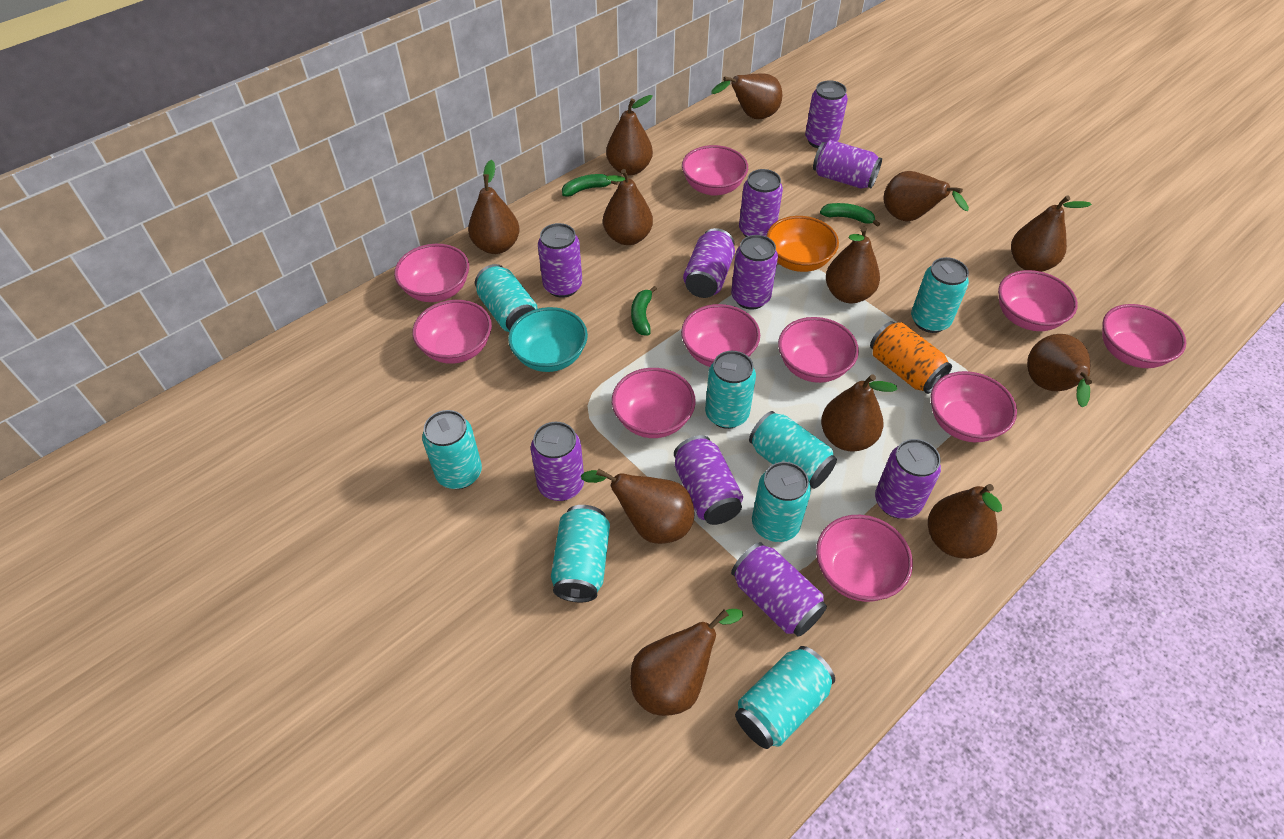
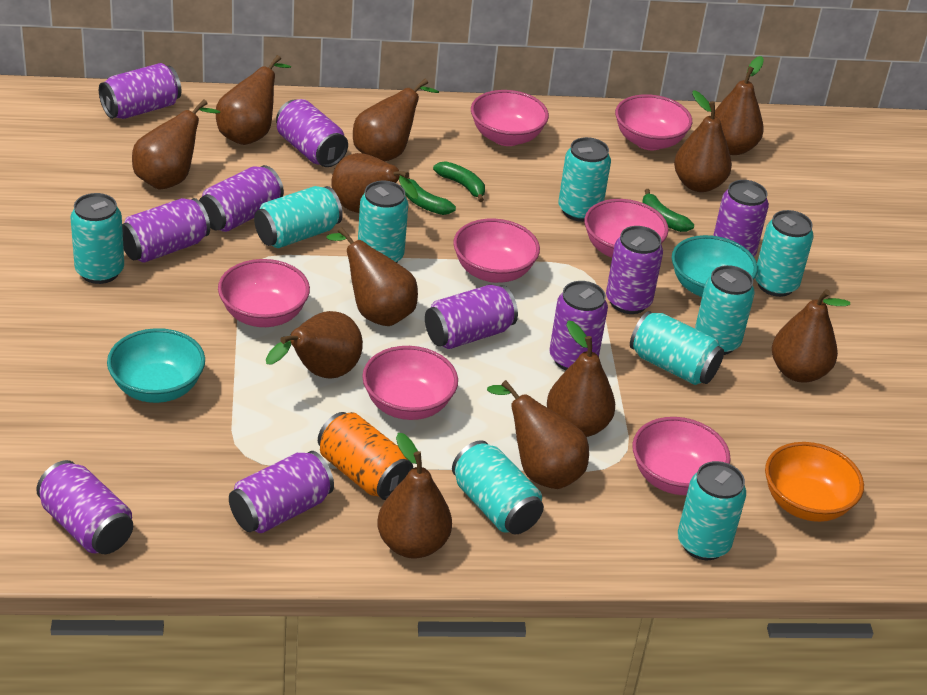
pink bowl: [394,244,469,302] [412,300,492,364] [612,368,696,438] [681,304,760,367] [682,145,748,196] [778,317,859,383] [816,515,913,602] [930,371,1017,442] [998,270,1078,331] [1102,304,1186,368] = 10 -> [218,259,310,327] [362,346,458,420] [453,219,540,283] [471,90,549,146] [584,199,669,258] [615,94,692,150] [632,417,731,495] = 7
turquoise bowl: [508,307,588,372] = 1 -> [107,328,205,403] [672,235,758,297] = 2
turquoise can: [422,410,482,489] [475,264,538,332] [551,505,610,602] [705,351,756,429] [735,646,835,749] [749,411,837,489] [752,462,811,542] [911,257,969,333] = 8 -> [70,193,124,284] [254,186,343,248] [358,181,408,263] [452,440,544,534] [558,137,611,222] [630,311,724,385] [678,461,746,560] [695,265,755,355] [755,210,814,297] = 9

